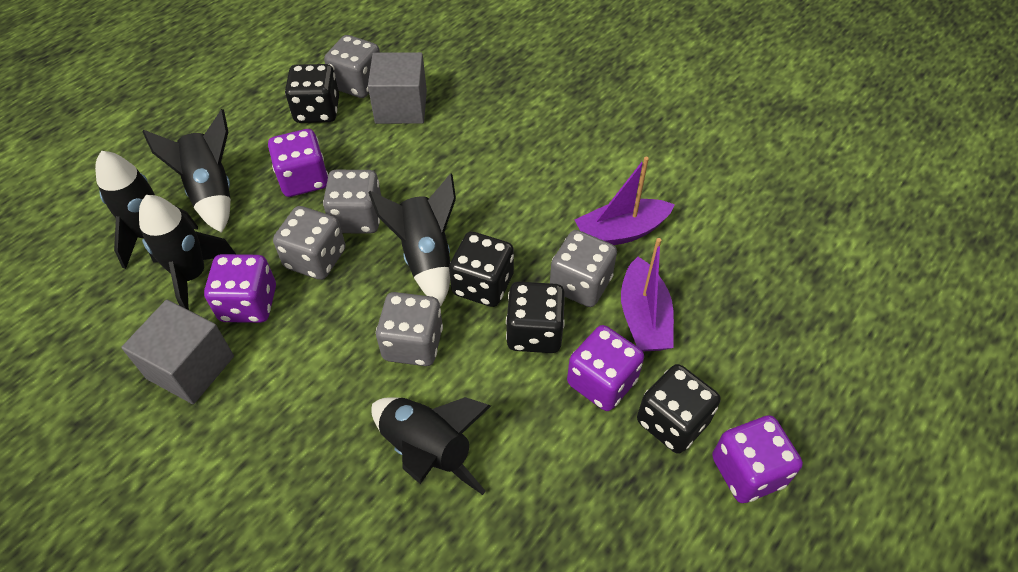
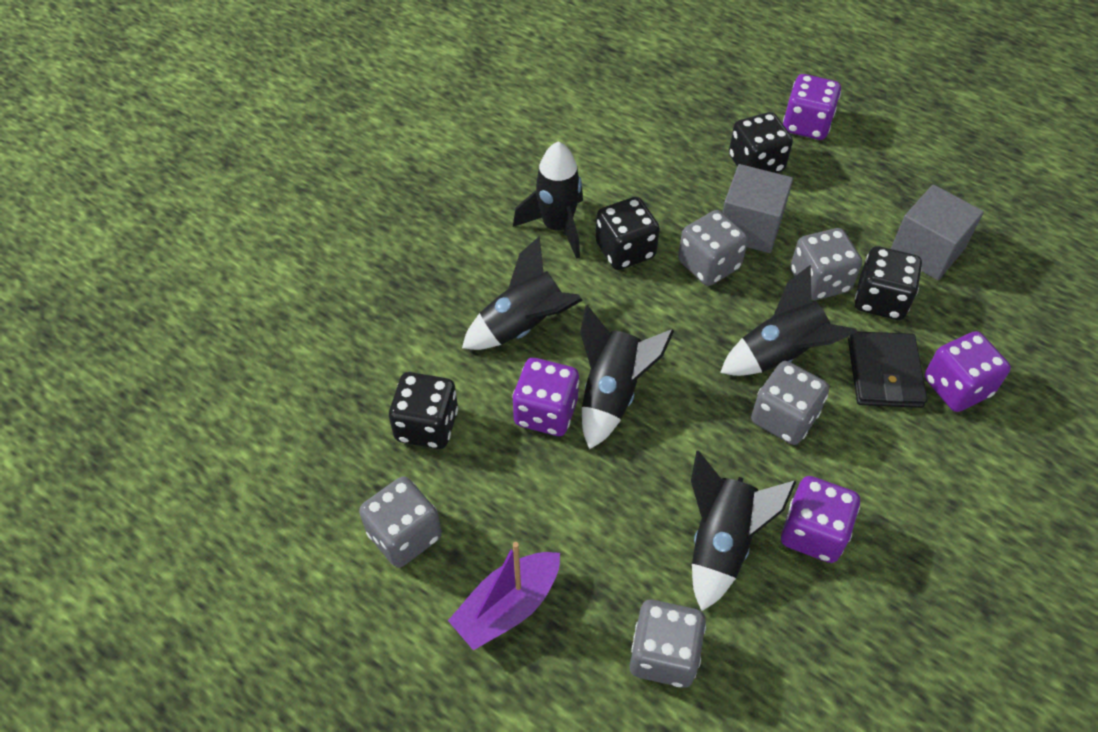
black wallet: none = 0 -> [848,331,927,408] = 1
purple boat: [575,157,675,245] [621,238,674,351] = 2 -> [448,542,560,650] = 1

